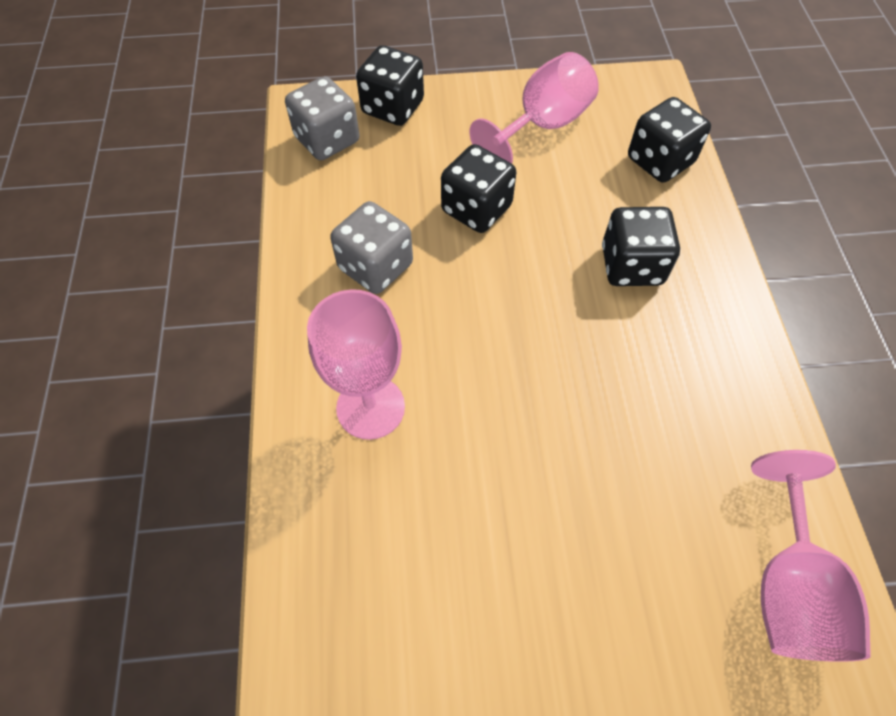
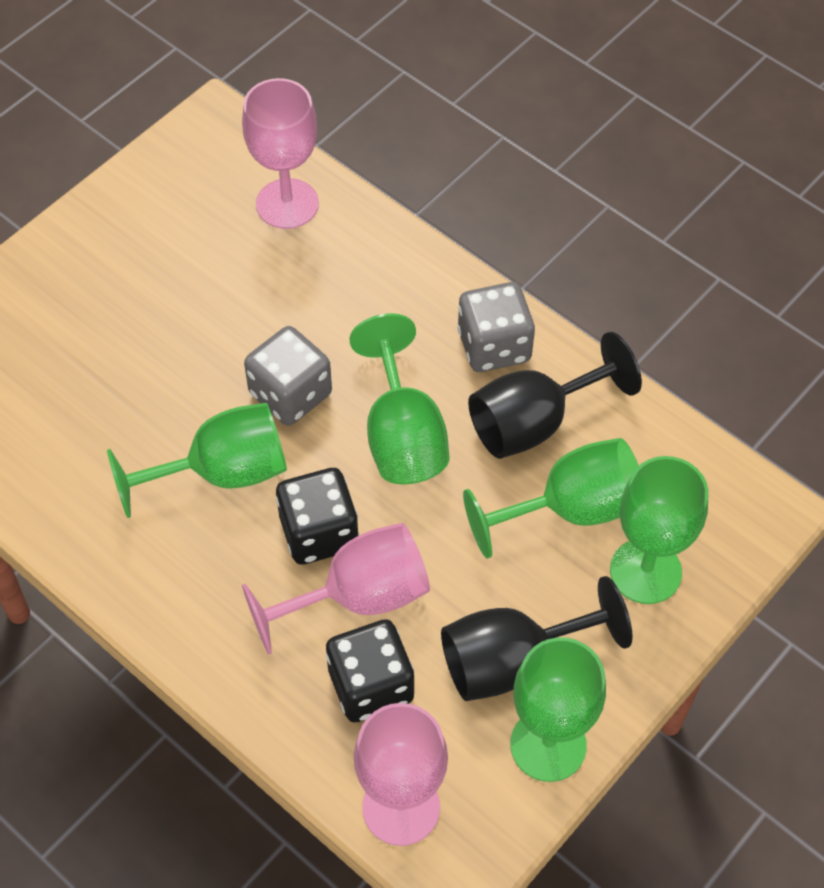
black dice: [356,45,424,126] [441,144,516,233] [602,207,680,286] [628,97,711,183] = 4 -> [276,468,359,565] [326,619,414,723] = 2
black goblet: none = 0 -> [441,576,633,701] [468,332,642,459] = 2
green goblet: none = 0 -> [107,403,287,518] [349,313,449,484] [463,438,639,558] [510,637,606,782] [610,456,708,604] = 5

